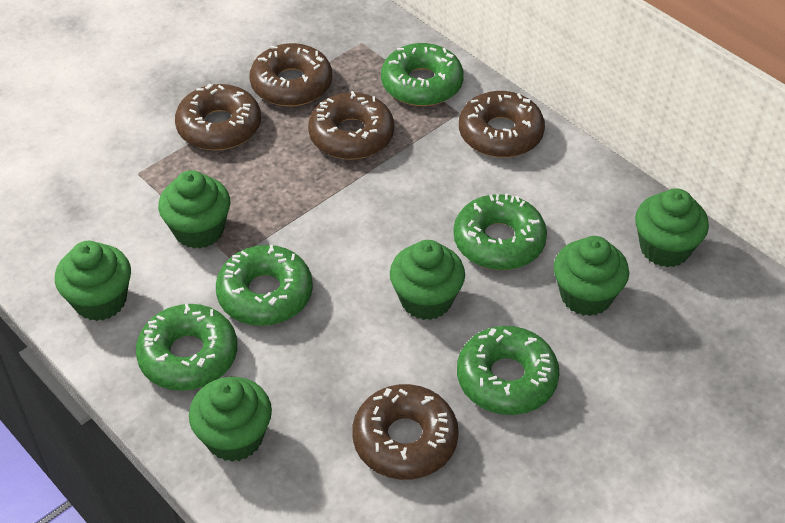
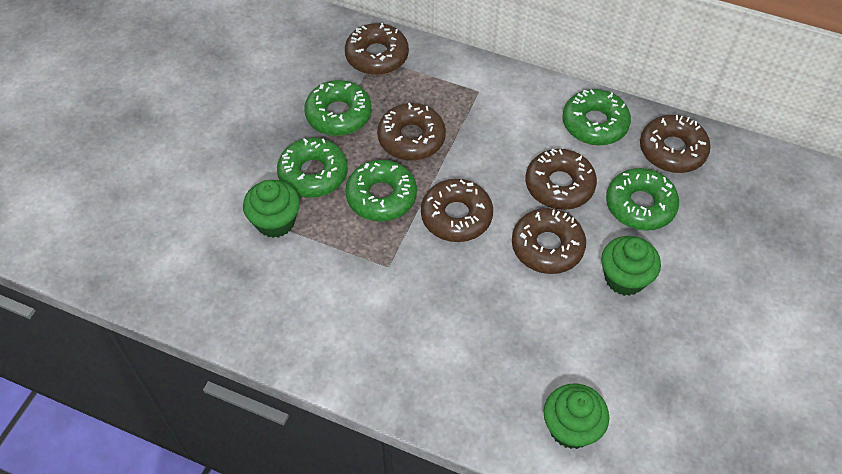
brown donut: [175,84,261,150] [249,43,332,107] [308,91,394,159] [352,384,459,480] [459,91,545,158] = 5 -> [345,23,409,75] [377,103,446,161] [421,179,493,242] [512,208,586,274] [525,149,597,210] [640,115,711,173] = 6
green cupcake: [55,241,131,321] [158,170,230,249] [189,377,272,462] [390,240,465,320] [554,236,629,316] [635,188,709,267] = 6 -> [243,180,300,238] [544,384,609,449] [601,236,661,296] = 3

